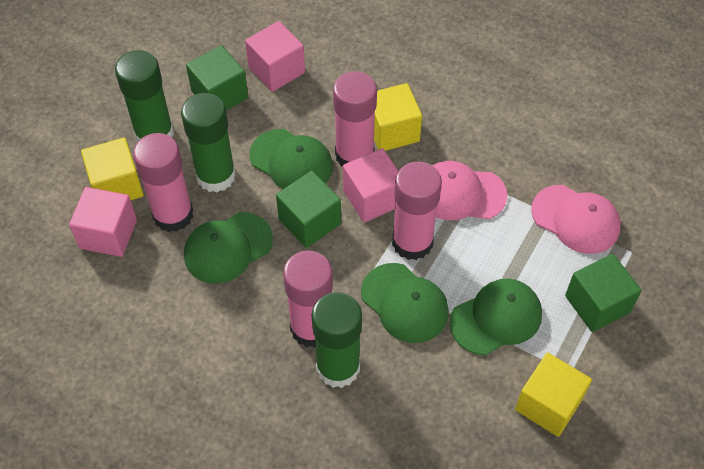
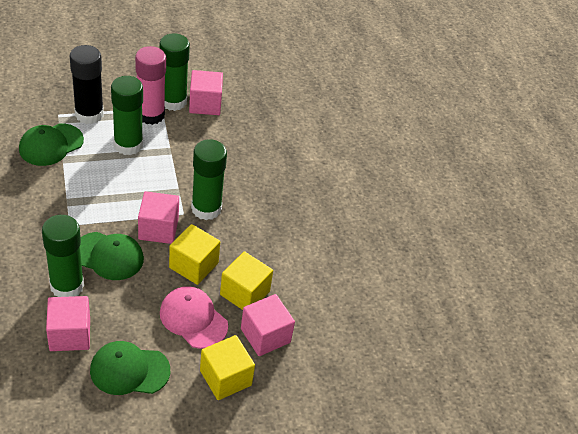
black glue stick: none = 0 -> [70,45,104,124] = 1
green cap: [184,212,273,284] [249,129,333,189] [361,263,449,343] [449,278,542,355] = 4 -> [19,123,84,166] [80,232,144,280] [90,341,170,395] = 3
green cube: [186,45,248,110] [276,171,341,248] [565,254,641,332] = 3 -> none = 0
green glue stick: [115,50,174,141] [181,93,236,192] [311,292,362,388] = 3 -> [42,215,84,297] [111,76,143,155] [159,33,190,111] [191,139,227,220] = 4
pink cap: [432,161,507,220] [531,185,621,254] = 2 -> [160,286,228,349] = 1
pink cube: [69,187,137,257] [245,21,305,92] [343,148,398,223] = 3 -> [46,296,90,351] [138,191,179,244] [189,70,223,115] [241,294,295,356] = 4
pink glue stick: [133,133,193,232] [283,251,333,347] [333,71,377,167] [392,161,442,260] = 4 -> [135,46,166,125] = 1

